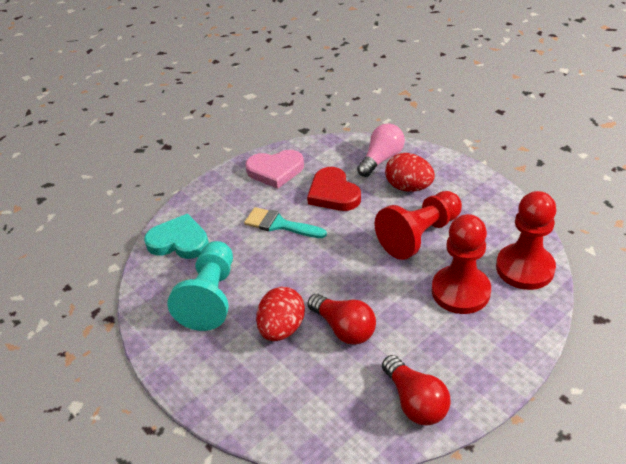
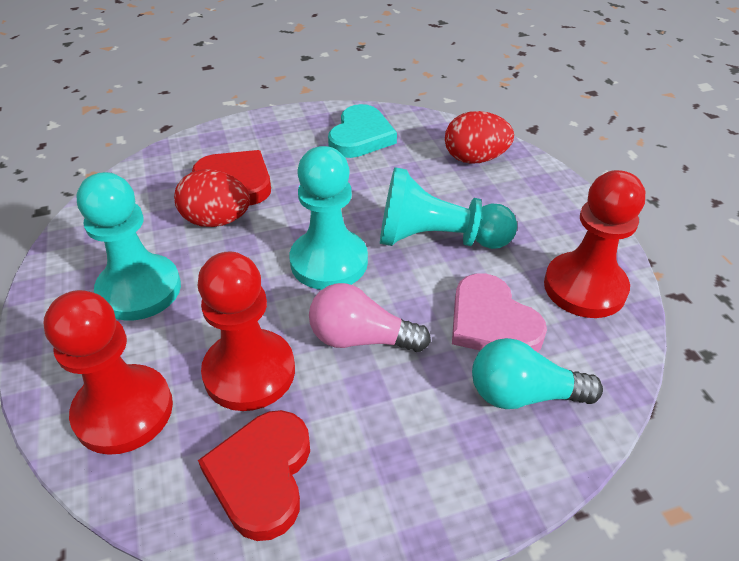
red heart: [307,167,361,211] = 1 -> [192,150,271,205] [198,410,310,541] = 2
red light bulb: [307,294,376,345] [382,355,450,425] = 2 -> none = 0
turquoise brush: [244,207,327,238] = 1 -> none = 0
turquoise light bulb: none = 0 -> [472,338,603,409] = 1
turquoise pawn: [167,241,233,331] = 1 -> [77,172,181,321] [290,146,368,290] [380,167,517,249] = 3

